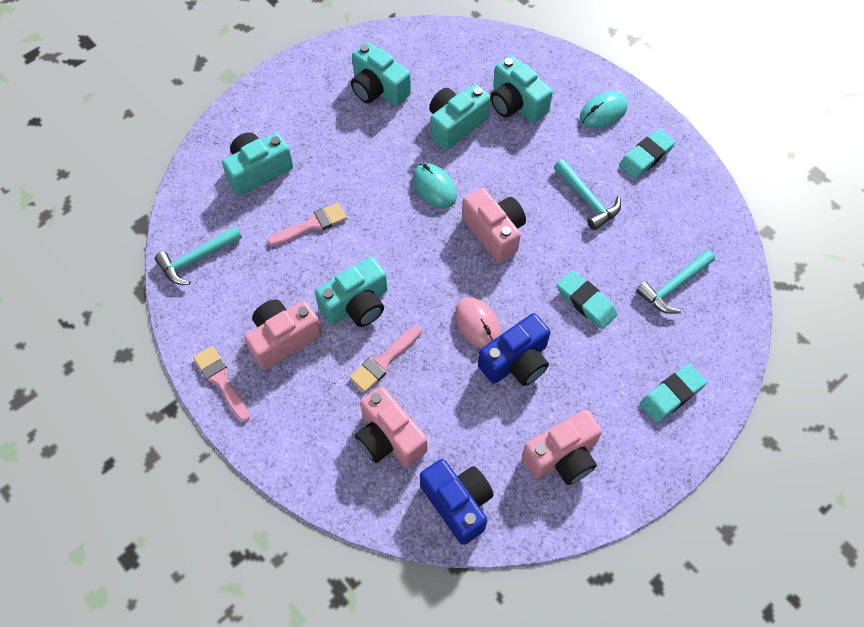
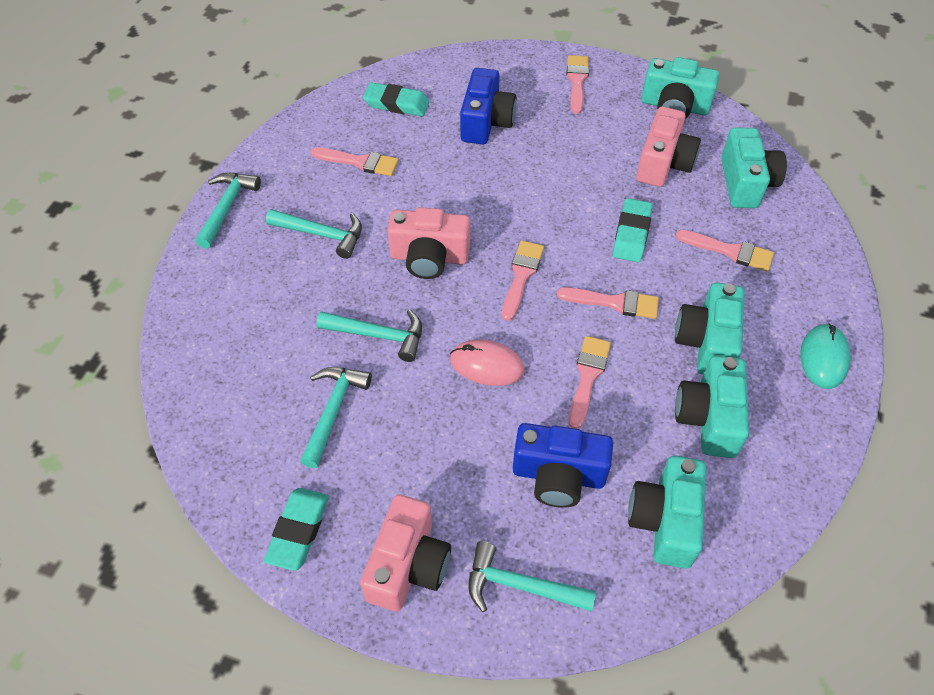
pink brush: [193,346,250,422] [267,202,347,247] [349,326,421,392] = 3 -> [310,147,399,176] [502,241,544,321] [557,287,659,319] [567,55,589,114] [569,336,611,429] [676,230,774,272] = 6
pink camera: [245,299,322,370] [355,386,427,467] [462,188,526,262] [522,410,602,485] = 4 -> [360,494,451,611] [387,207,470,279] [636,107,701,187] = 3
turquoise hammer: [154,226,242,285] [554,159,621,230] [636,250,715,314] = 3 -> [195,173,261,249] [266,209,362,259] [300,367,372,468] [317,310,422,362] [468,541,596,612] = 5
turquoise mouse: [413,163,457,208] [580,91,628,129] = 2 -> [800,323,851,389] = 1

